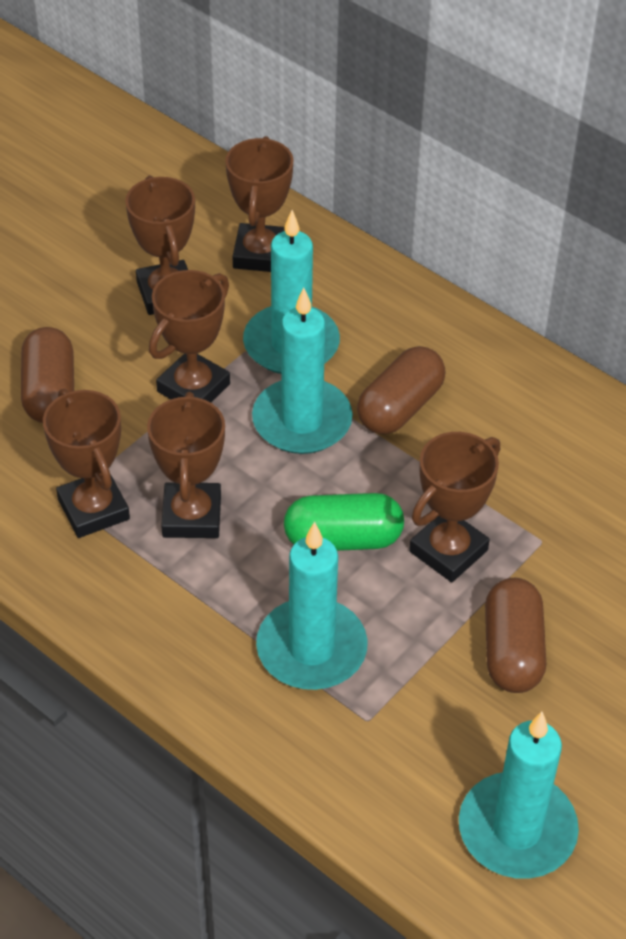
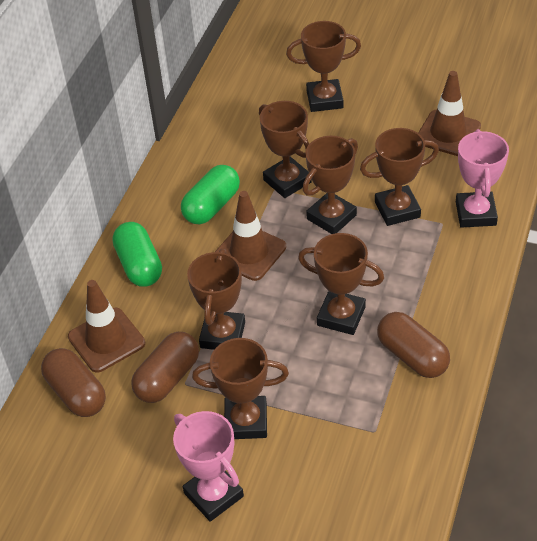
brown traffic cone: none = 0 -> [68,280,145,373] [215,191,286,281] [418,71,481,156] = 3
brown trophy: [43,389,130,538] [125,175,195,315] [147,392,225,538] [149,270,230,403] [225,136,293,272] [409,432,500,582] = 6 -> [187,249,245,350] [192,338,289,439] [259,101,312,198] [286,21,361,112] [298,233,384,335] [303,136,358,234] [360,128,439,226] = 7
green capsule: [284,493,404,551] = 1 -> [113,222,162,287] [181,165,240,224] = 2
pink trophy: none = 0 -> [173,411,244,522] [456,129,509,228] = 2
turquoise candle: [243,210,340,374] [252,288,353,454] [256,522,368,690] [459,712,579,879] = 4 -> none = 0

